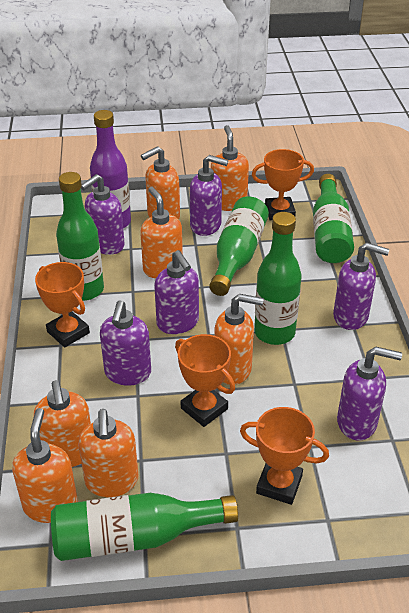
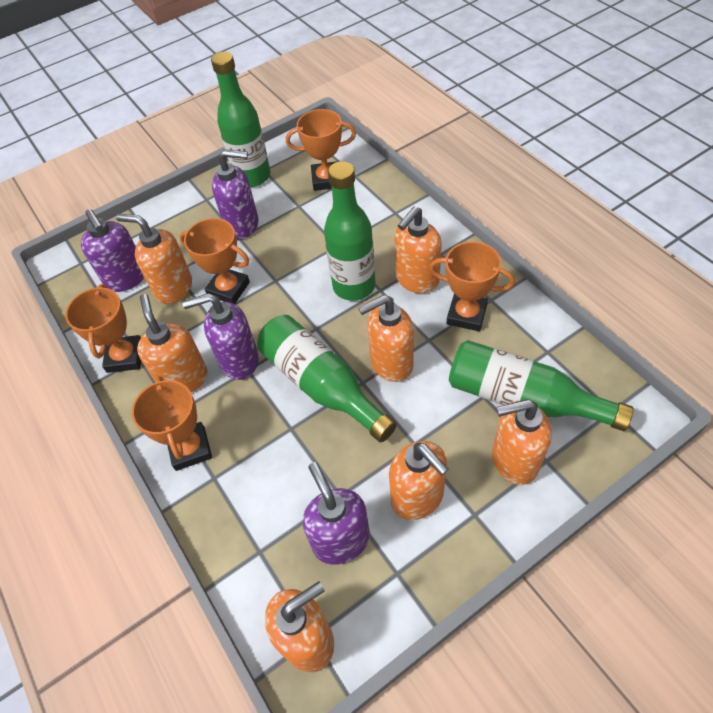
green bottle: [51,493,238,561] [56,172,104,301] [209,196,269,296] [254,212,302,345] [313,174,354,263] = 5 -> [211,52,271,187] [257,315,397,442] [324,161,375,301] [449,340,634,431] = 4
orange trophy: [35,262,90,347] [175,334,235,427] [240,407,329,505] [252,149,314,220] = 4 -> [65,284,141,373] [132,376,212,471] [179,218,250,304] [286,109,356,191] [430,241,515,331] = 5
purple bottle: [90,110,131,228] = 1 -> none = 0
purple soap dispenser: [81,174,125,255] [100,300,151,386] [154,250,199,334] [190,155,228,236] [333,243,389,330] [337,347,402,441] = 6 -> [81,209,144,292] [182,293,259,380] [212,149,259,239] [303,462,370,565] = 4

